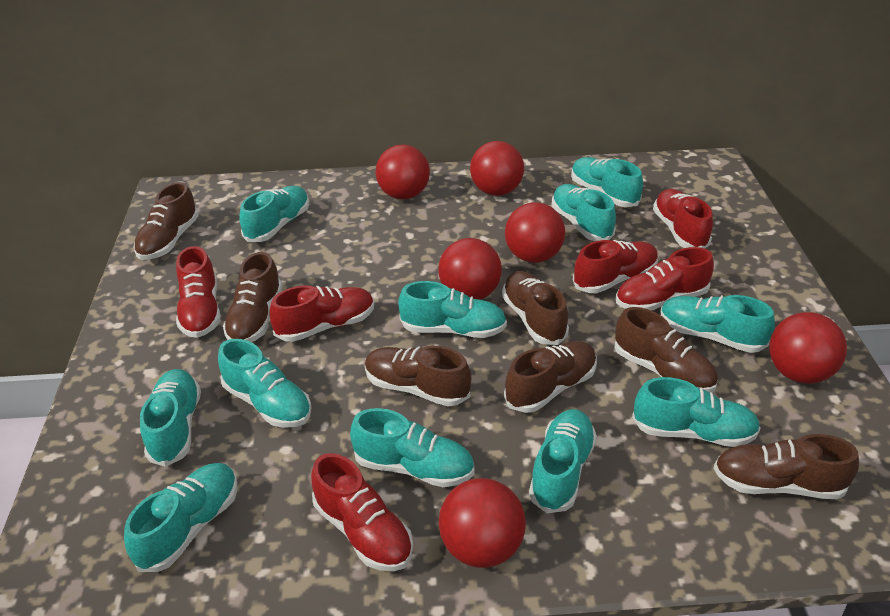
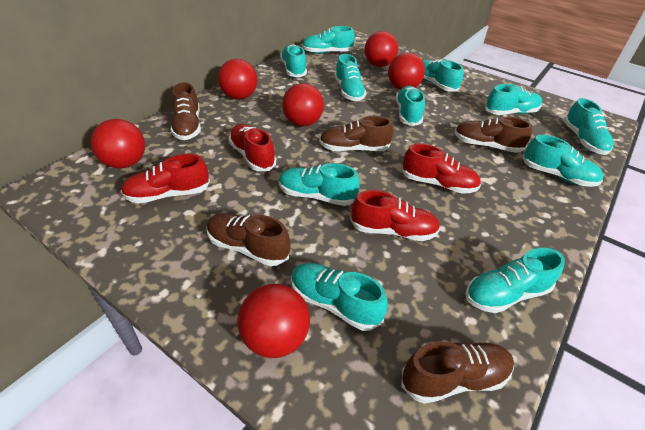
brown shoe: [133,182,199,260] [223,252,282,342] [365,346,471,407] [502,271,569,345] [504,341,597,413] [614,307,718,392] [714,434,859,499] = 7 -> [170,82,201,140] [207,213,290,266] [319,116,393,151] [401,341,514,404] [454,117,532,153] = 5
red shoe: [176,246,221,338] [269,285,374,342] [311,453,413,571] [573,240,659,293] [616,247,714,311] [653,189,713,249] = 6 -> [121,154,210,204] [229,124,276,171] [350,190,440,241] [401,143,481,193] = 4

